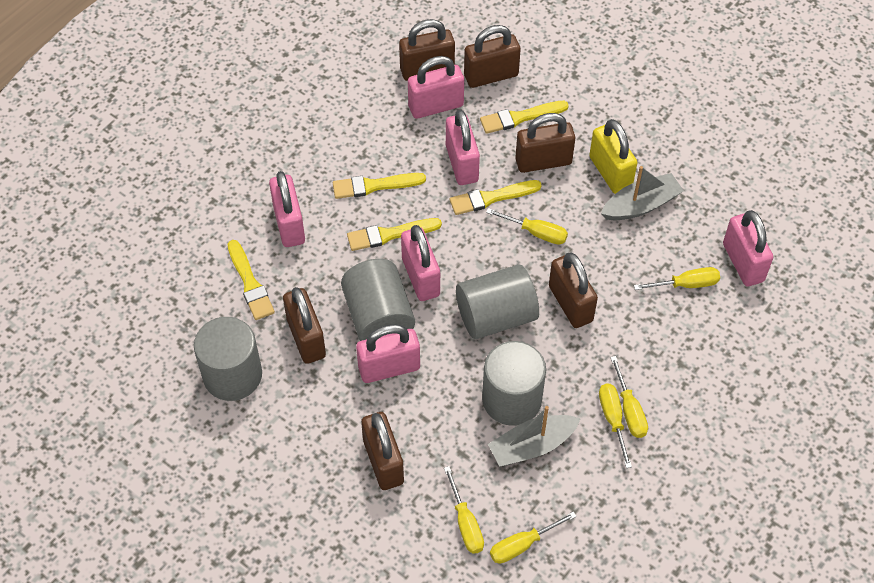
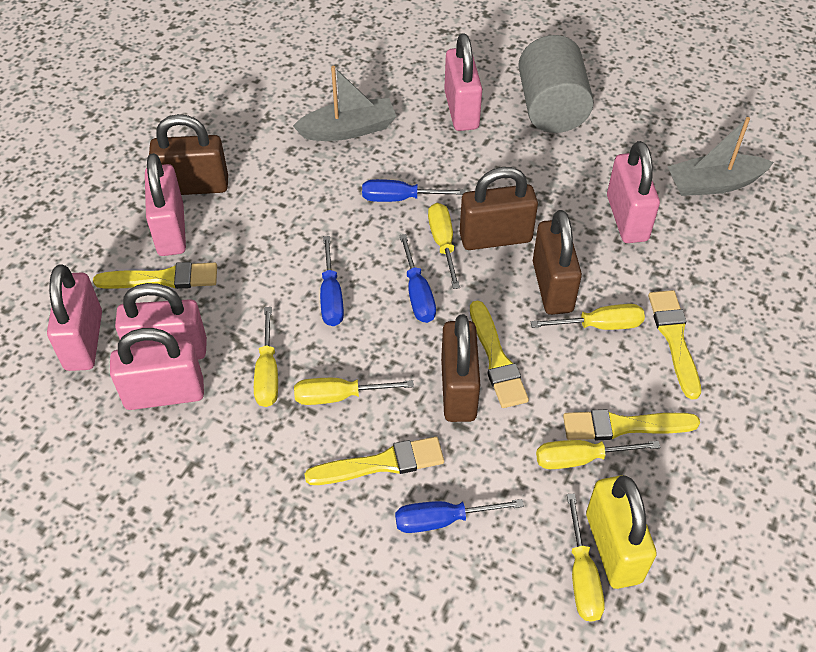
blue screwdriver: none = 0 -> [320,236,344,326] [362,179,465,202] [395,499,524,533] [399,234,436,323] = 4
brown padlock: [283,287,326,364] [361,412,404,490] [399,19,455,81] [464,25,521,88] [515,113,575,173] [549,253,598,328] = 6 -> [149,114,228,195] [441,314,480,422] [460,167,538,250] [533,210,582,315] = 4
grey cylinder: [194,317,262,401] [341,259,415,341] [456,265,539,339] [482,341,546,426] = 4 -> [518,35,594,133] = 1

